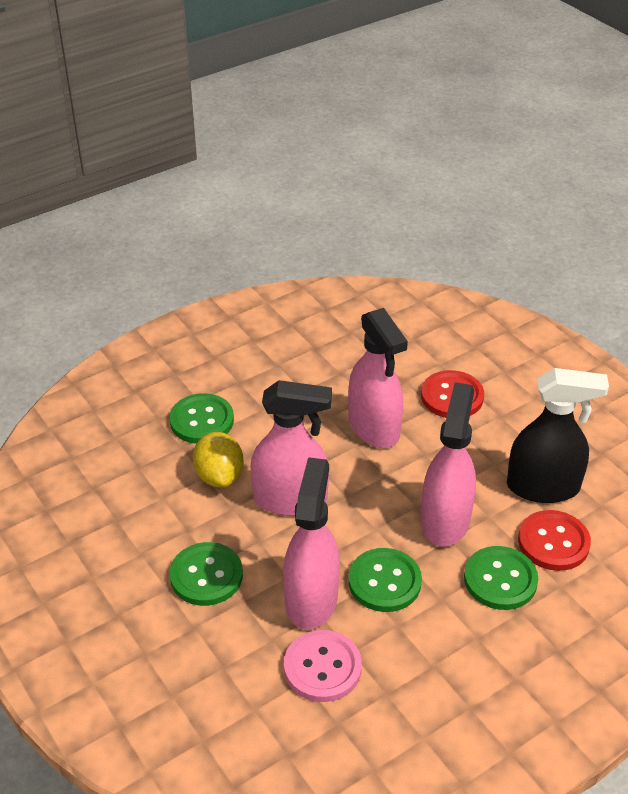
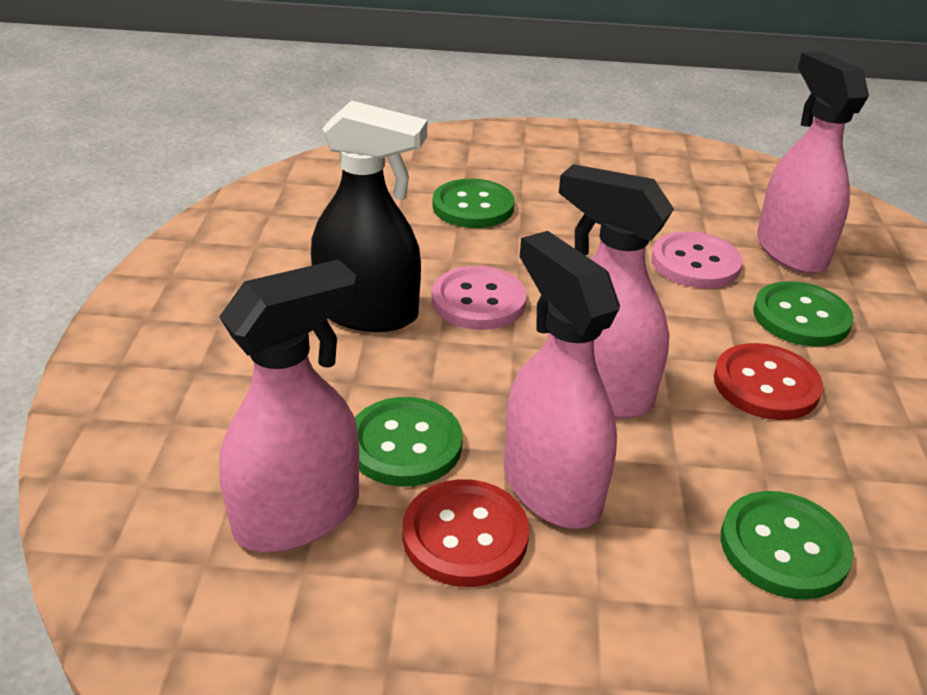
pink button: [284,630,362,702] = 1 -> [432,266,527,330] [652,231,742,289] = 2
yellow lemon: [193,432,244,488] = 1 -> none = 0

